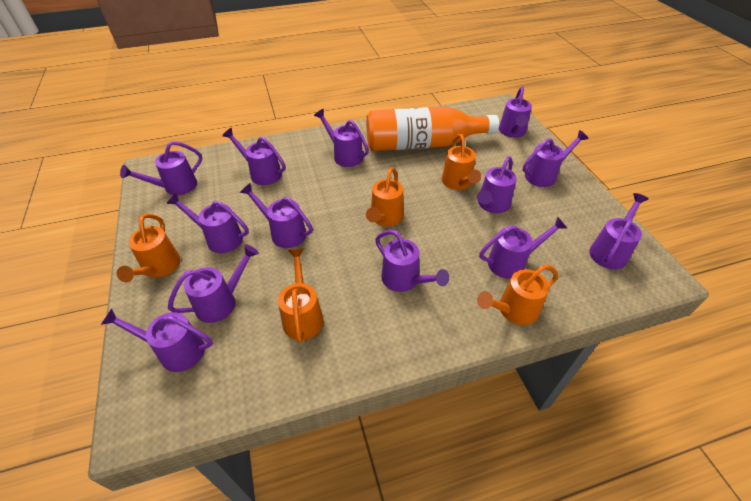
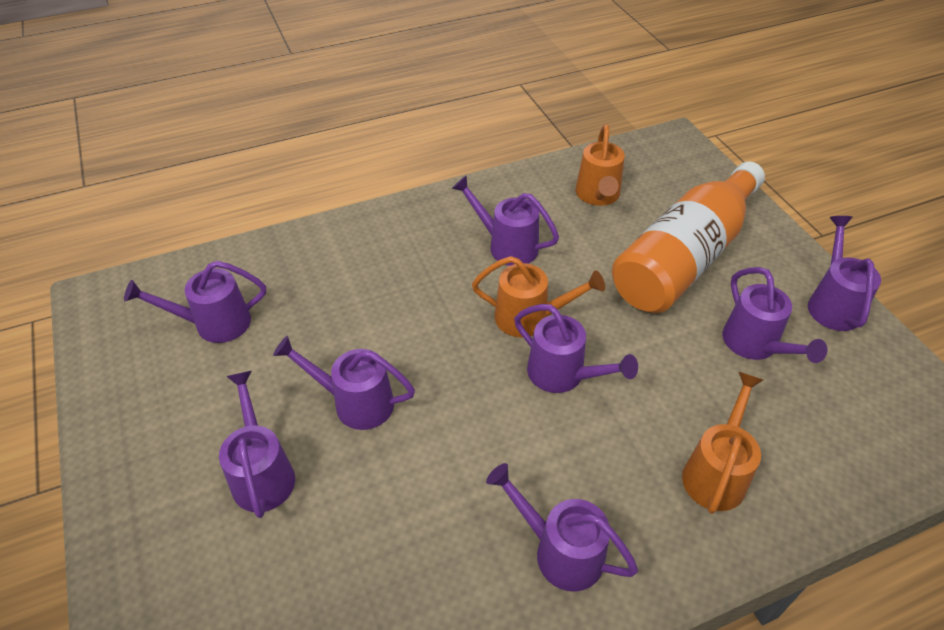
orange watering can: [117,214,180,282] [278,249,323,343] [366,167,404,226] [442,134,481,190] [477,264,558,325] = 5 -> [472,256,605,337] [575,124,625,206] [682,371,763,514] = 3
purple watering can: [101,308,213,372] [120,141,202,195] [167,193,249,253] [168,244,259,323] [222,128,286,185] [240,183,313,248] [314,109,369,167] [375,230,449,292] [477,156,517,213] [479,217,567,279] [499,86,532,138] [523,130,588,187] [589,193,649,269] = 13 -> [124,261,266,343] [219,371,295,518] [273,336,415,430] [452,175,559,266] [486,463,638,591] [514,304,638,393] [723,267,827,363] [808,216,881,331] = 8

